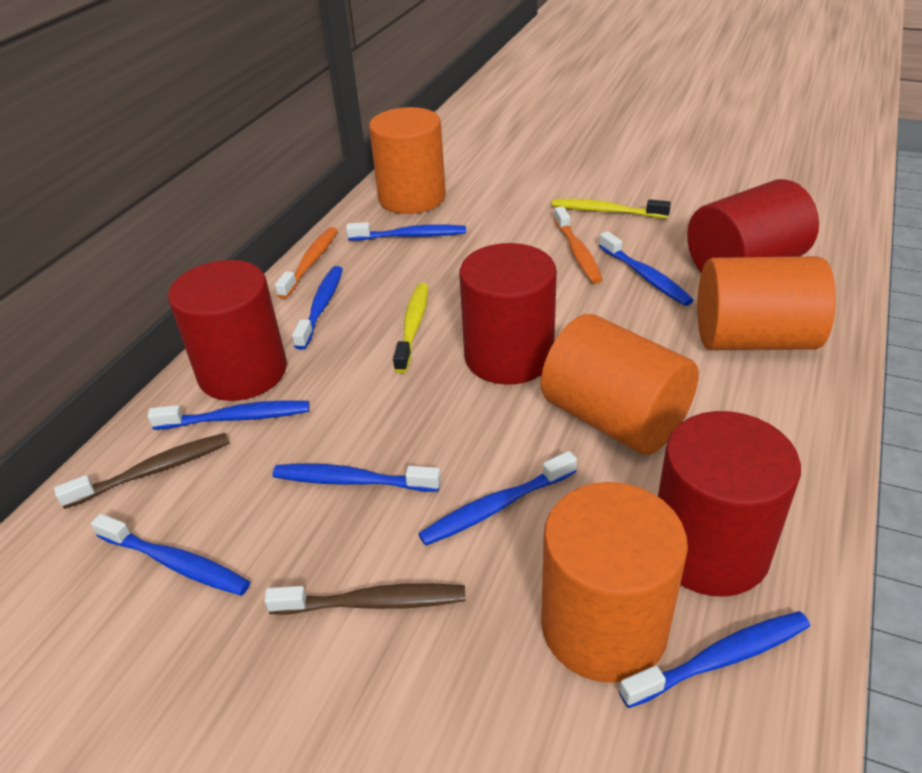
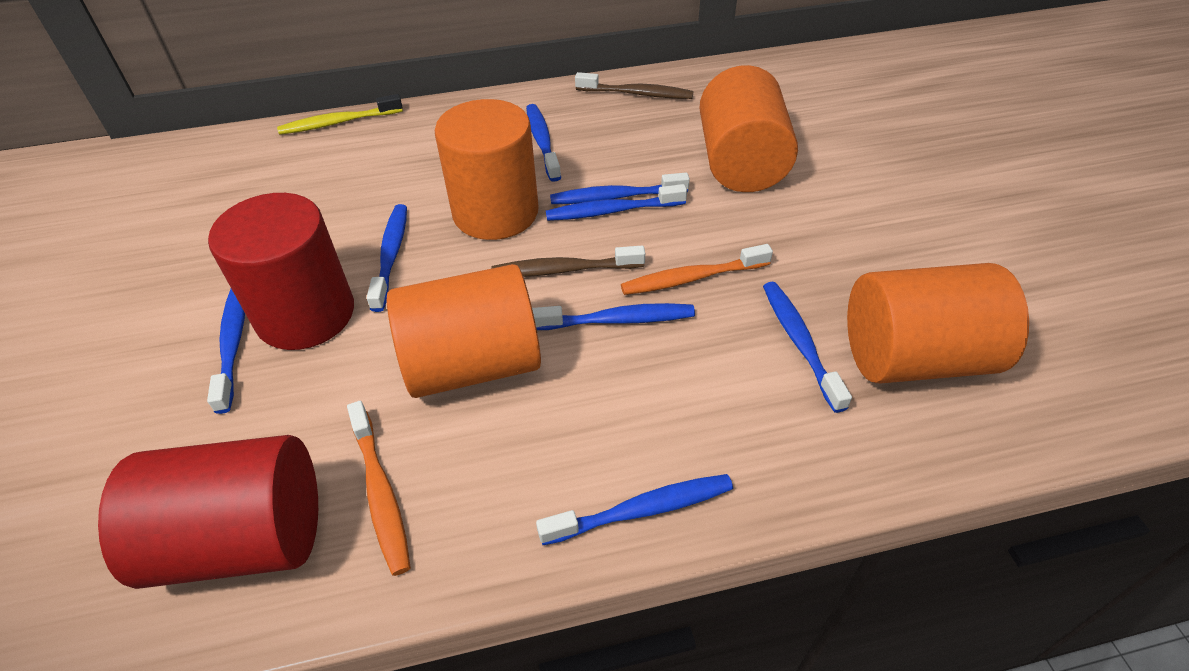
red cylinder: [168,260,287,401] [459,243,557,385] [658,411,801,597] [687,179,819,272] = 4 -> [98,435,318,589] [208,193,354,350] = 2
yellow toothbrush: [393,283,428,373] [552,199,671,219] = 2 -> [277,94,403,135] = 1

